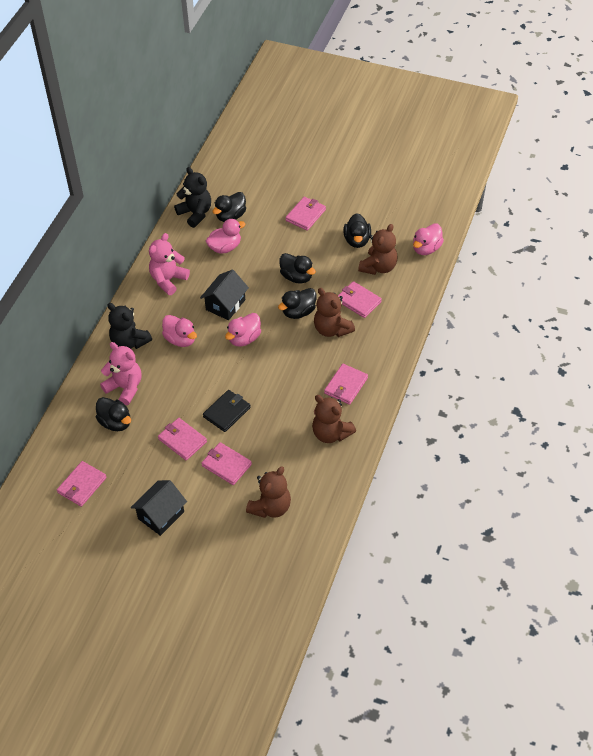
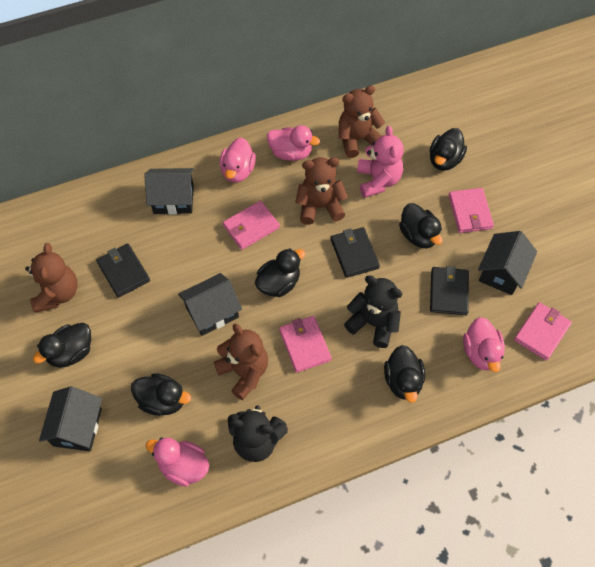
black duck: [96,397,131,431] [213,192,246,222] [278,288,316,319] [280,253,316,284] [343,213,371,248] = 5 -> [33,323,91,368] [131,373,191,416] [255,248,305,297] [384,345,425,403] [399,203,443,249] [430,128,467,171] = 6
black house: [131,480,187,536] [200,269,249,320] = 2 -> [39,386,102,451] [144,168,194,215] [178,273,242,336] [478,231,537,295] = 4
black wallet: [203,390,251,432] = 1 -> [96,244,150,298] [331,227,380,278] [430,266,469,315] = 3
pink teddy bear: [100,342,142,405] [149,233,190,295] = 2 -> [357,126,404,198] = 1
pink wallet: [57,461,107,507] [158,418,207,460] [201,442,252,485] [285,197,326,231] [324,364,368,405] [338,281,382,318] = 6 -> [223,201,280,250] [279,316,332,373] [449,188,494,233] [514,302,572,361] = 4

